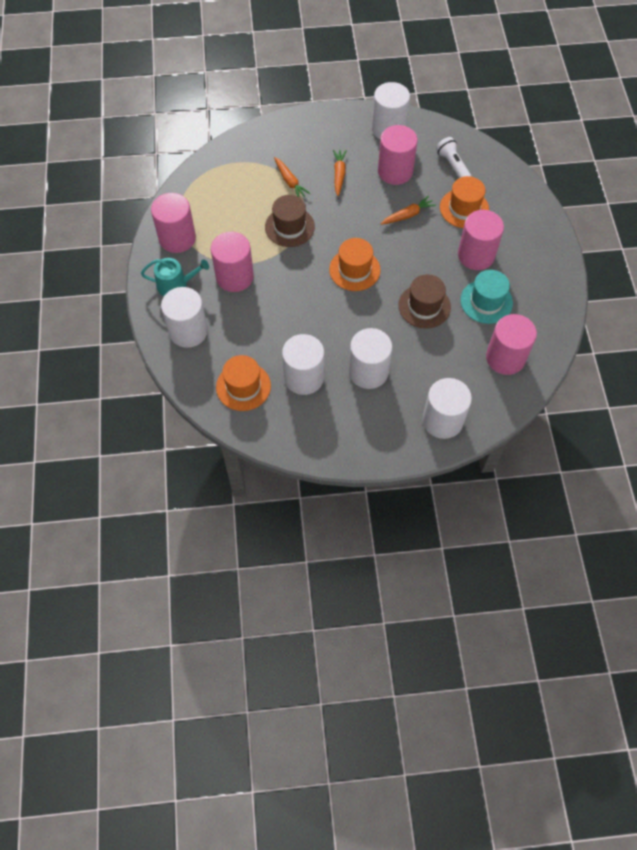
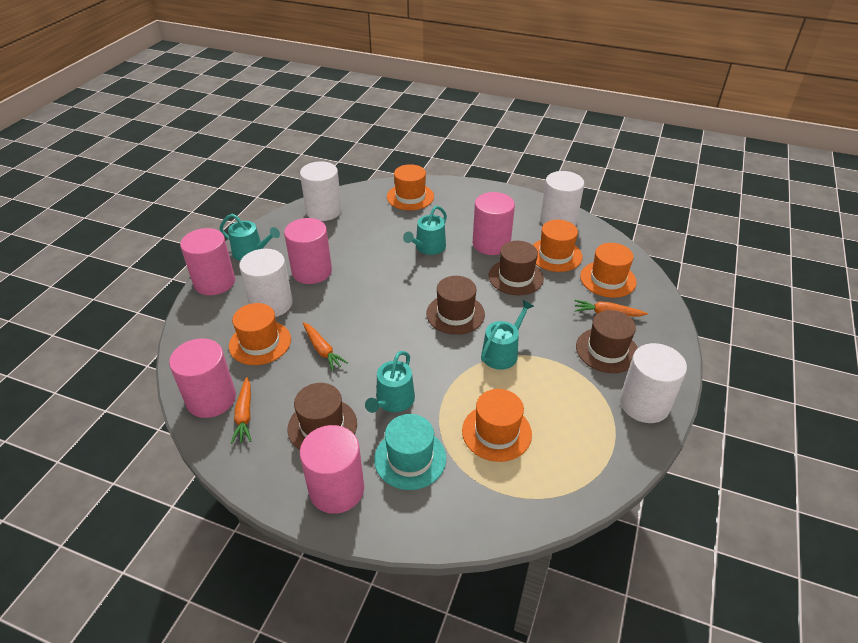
brown hat: [265,195,315,247] [398,274,451,329] = 2 -> [288,383,357,450] [426,276,485,335] [489,241,544,295] [576,310,638,373] = 4
orange hat: [216,355,271,411] [329,238,381,291] [440,176,489,228] = 3 -> [229,303,291,365] [387,164,434,210] [462,389,532,462] [533,220,582,272] [580,243,637,298] = 5
turquoise watering can: [141,258,209,296] = 1 -> [220,214,280,261] [365,351,415,413] [403,206,447,255] [481,300,534,370] = 4
white cylinder: [161,287,208,348] [282,334,324,395] [349,328,392,389] [372,82,410,139] [423,378,472,439] = 5 -> [239,249,293,317] [300,161,342,221] [540,171,584,226] [620,343,687,423] = 4
white flashlight: [436,137,472,178] = 1 -> none = 0

